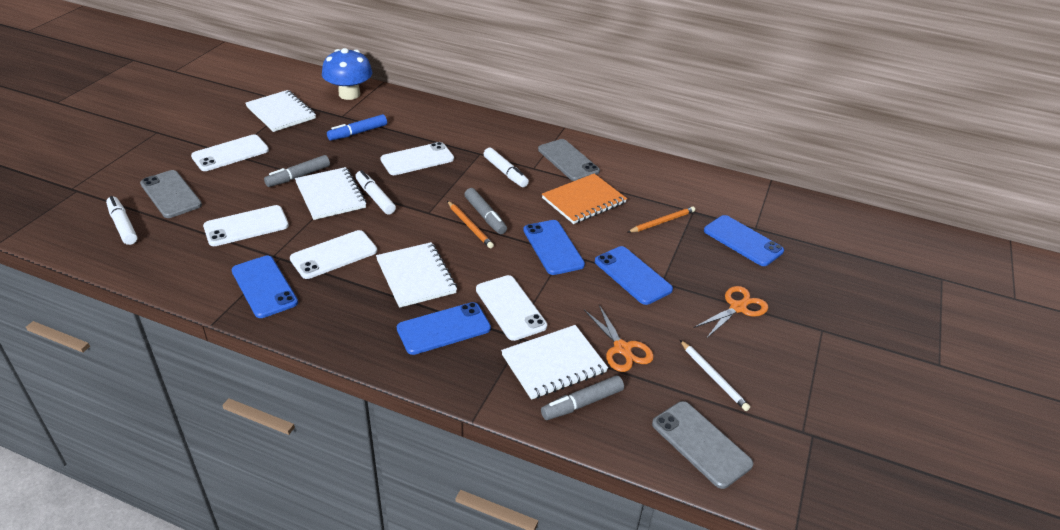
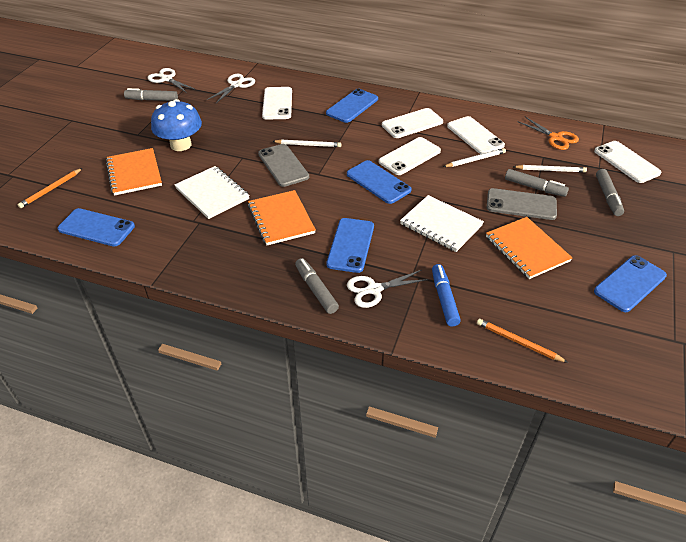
grey marker: [264,155,330,187] [464,188,507,234] [541,375,624,420] = 3 -> [124,88,178,101] [295,258,339,314] [505,169,569,197] [596,169,624,216] = 4
grey phone: [140,170,202,218] [538,139,600,181] [652,401,753,489] = 3 -> [258,144,309,187] [486,188,557,220] = 2
orange notebook: [542,174,627,224] = 1 -> [106,148,162,196] [248,190,316,245] [486,217,572,279] = 3
orange scissors: [584,305,654,372] [693,286,768,339] = 2 -> [519,117,579,150] = 1
white marker: [106,196,137,245] [355,170,396,215] [484,148,529,187] = 3 -> none = 0
white notebook: [245,90,316,132] [295,167,367,220] [376,242,457,308] [501,325,608,400] = 4 -> [174,166,250,219] [400,195,484,252] = 2
white pencil: [680,340,750,411] = 1 -> [272,139,341,147] [443,148,506,167] [513,165,587,172] = 3
white scissors: none = 0 -> [148,68,196,93] [207,74,255,103] [347,270,428,308] = 3

